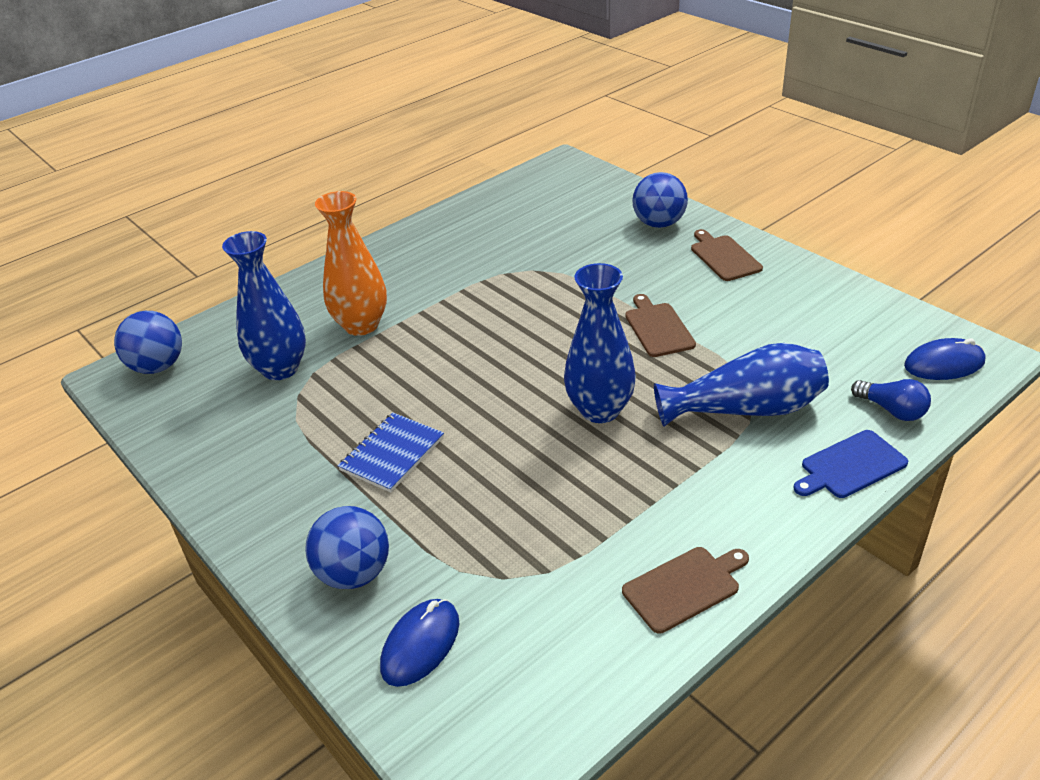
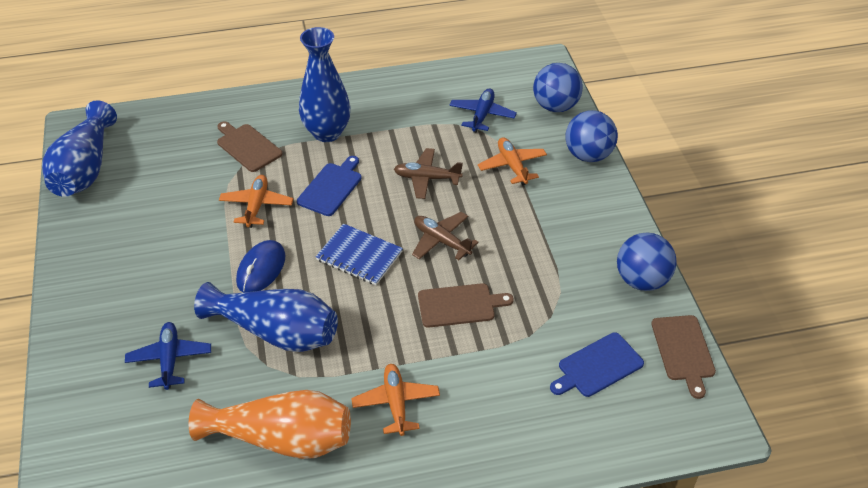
blue cutting board: [793,430,908,498] = 1 -> [297,156,362,216] [550,332,644,397] = 2
blue light bulb: [851,379,931,421] = 1 -> none = 0
blue mouse: [380,599,459,687] [904,338,985,380] = 2 -> [236,240,285,293] = 1
blue plane: none = 0 -> [125,322,211,390] [450,88,517,133] = 2
brown plane: none = 0 -> [394,148,463,199] [412,212,479,260] = 2
orange plane: none = 0 -> [219,175,293,228] [351,364,440,436] [478,137,547,185] = 3

